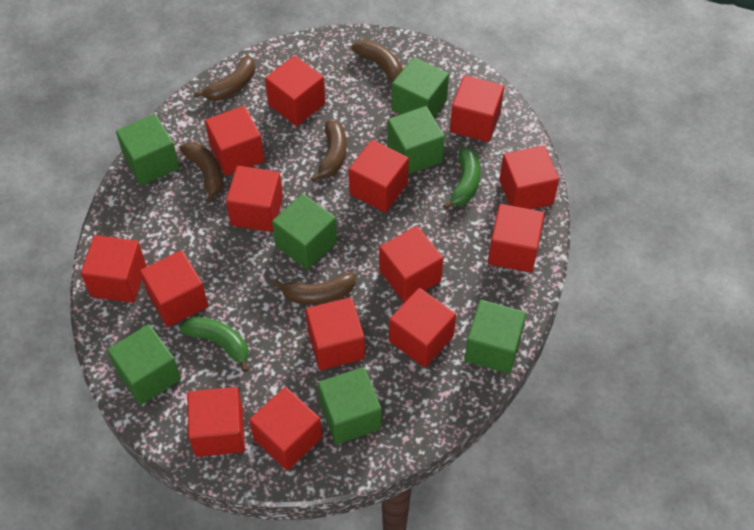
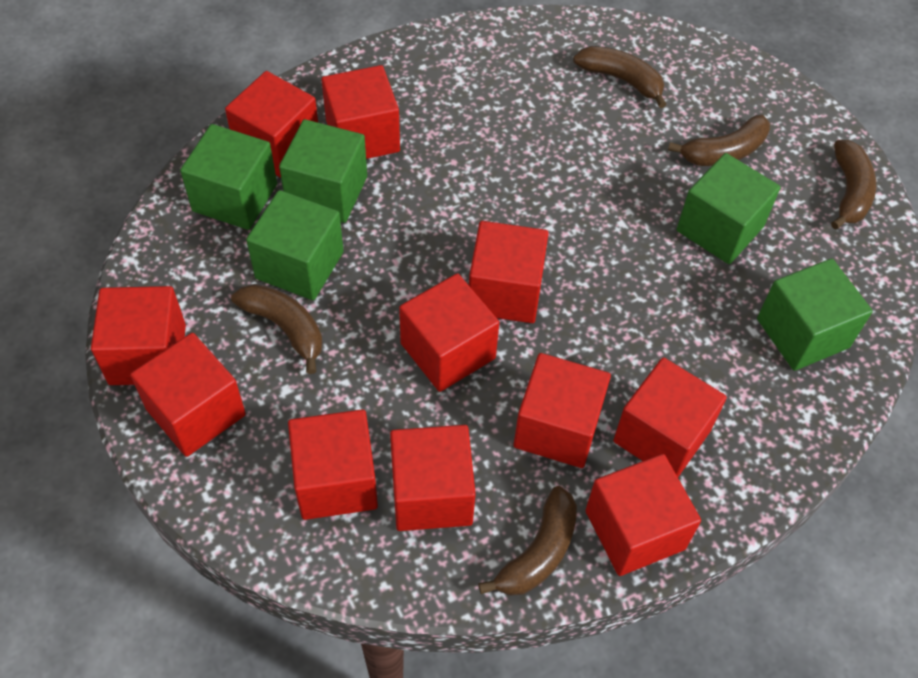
green banana: [180,317,249,372] [443,147,481,210] = 2 -> none = 0
green cube: [107,324,181,405] [116,114,180,186] [272,194,337,270] [318,367,382,444] [387,106,445,175] [391,57,449,117] [464,300,526,374] = 7 -> [180,124,277,230] [246,190,344,300] [279,119,367,223] [677,153,781,264] [757,259,873,371] = 5
red cube: [81,235,146,303] [140,250,208,327] [187,387,245,457] [205,106,264,176] [226,166,283,232] [249,387,322,471] [265,56,325,126] [306,297,365,370] [348,140,409,212] [379,226,443,302] [389,288,456,367] [450,75,504,142] [488,204,544,273] [499,145,559,209] = 14 -> [91,286,186,385] [130,333,246,457] [225,71,318,178] [288,409,378,520] [321,65,400,159] [390,425,476,531] [399,273,499,392] [469,221,548,323] [514,353,611,468] [585,454,701,576] [613,357,727,477] = 11

